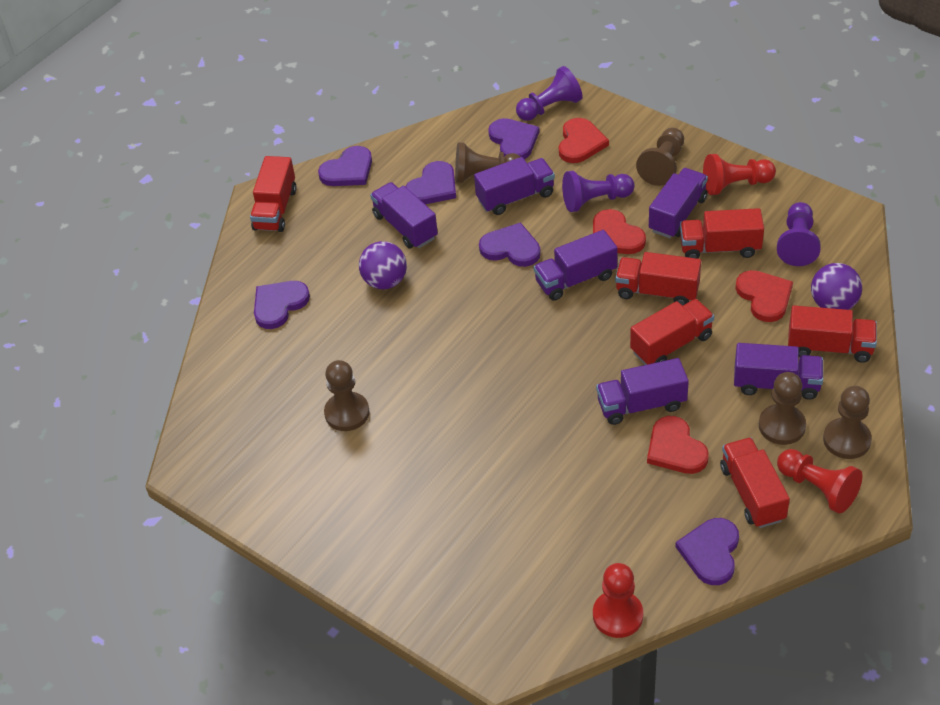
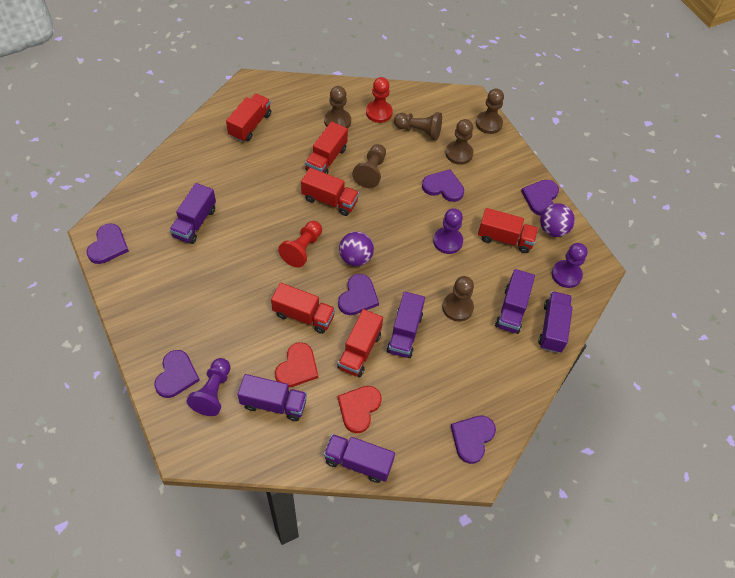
brown pawn: [324,360,370,431] [455,142,520,183] [636,128,684,186] [759,372,806,445] [823,386,872,459] = 5 -> [324,86,351,128] [352,144,386,188] [394,112,442,140] [442,276,474,321] [445,119,473,165] [476,89,504,134] = 6
red heart: [559,118,609,163] [593,209,646,254] [647,416,709,474] [735,270,793,322] = 4 -> [275,342,318,387] [338,386,382,433] = 2
red pawn: [593,563,643,638] [703,154,776,195] [777,449,862,514] = 3 -> [278,221,322,268] [366,77,393,123] = 2

